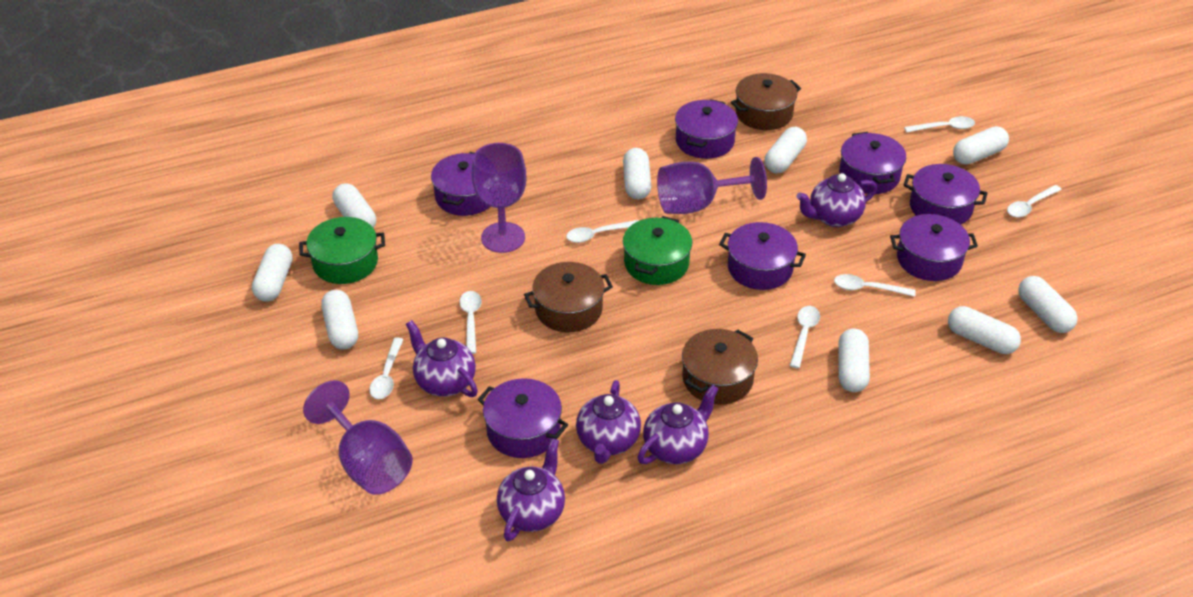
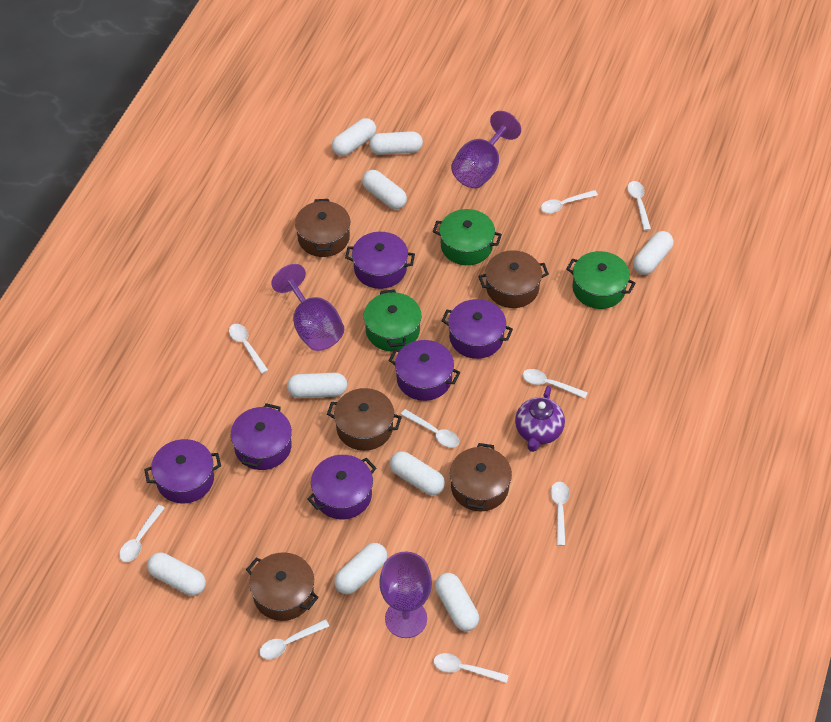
brown pot: [524,262,613,332] [682,329,758,405] [731,73,801,130] = 3 -> [246,552,319,621] [295,199,350,257] [327,388,402,451] [450,443,512,512] [478,250,549,308] = 5
green pot: [299,217,385,284] [623,216,692,285] = 2 -> [364,289,422,352] [433,209,502,265] [566,251,635,309] = 3
purple pot: [431,152,490,216] [478,378,568,458] [675,99,738,159] [719,222,806,290] [839,132,906,194] [890,214,978,281] [903,164,987,225] = 7 -> [144,439,221,504] [231,403,292,470] [307,455,376,519] [345,232,415,289] [389,340,461,401] [442,299,513,359] = 6
purple teapot: [406,320,478,397] [497,438,565,541] [576,380,641,464] [637,384,719,464] [796,173,877,227] = 5 -> [515,385,565,452] = 1
white spoon: [369,337,404,399] [459,291,482,354] [566,220,638,243] [790,306,820,368] [834,274,916,297] [904,116,975,133] [1007,185,1062,217] = 7 -> [119,505,165,562] [229,324,268,374] [260,619,329,659] [400,409,459,448] [434,653,509,683] [522,369,588,398] [541,190,598,213] [550,482,570,546] [627,181,651,231] = 9

